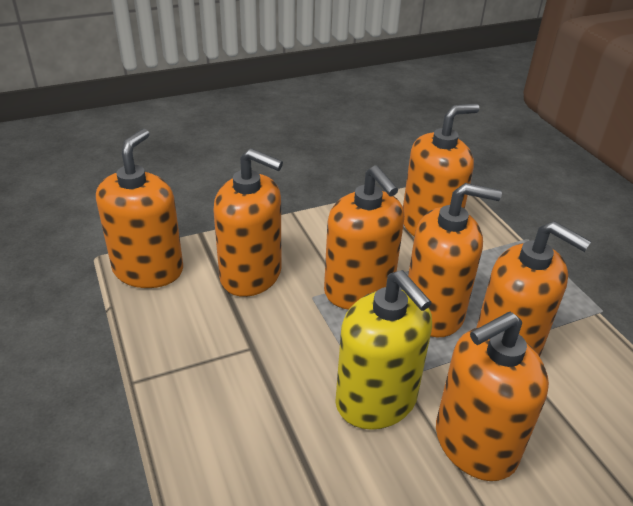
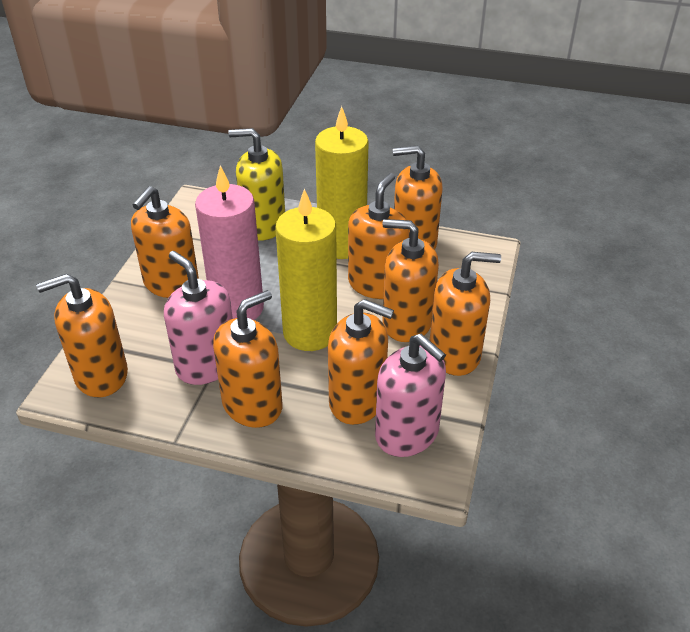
orange soap dispenser: [96,129,183,288] [213,148,283,297] [324,165,404,310] [403,104,479,237] [408,183,502,337] [436,312,549,481] [476,221,592,357] = 7 -> [36,274,128,397] [131,186,199,298] [213,290,282,428] [328,299,394,425] [348,173,409,299] [382,219,439,342] [393,145,443,249] [430,252,501,376] = 8
pink candle: none = 0 -> [195,165,264,320] = 1
pink soap dispenser: none = 0 -> [164,251,233,385] [375,334,446,457] = 2
yellow candle: none = 0 -> [275,189,337,351] [315,106,369,259] = 2

